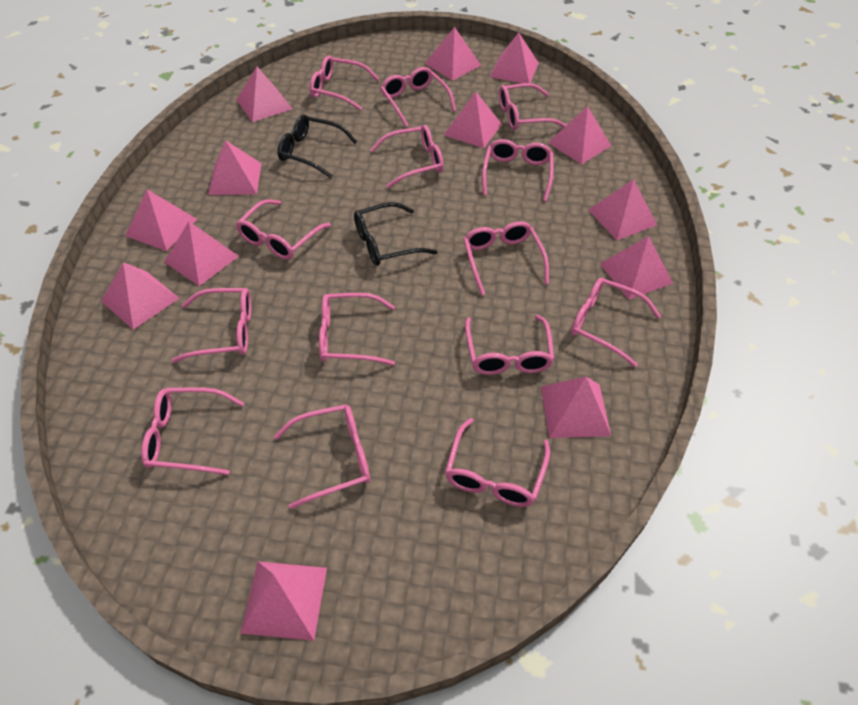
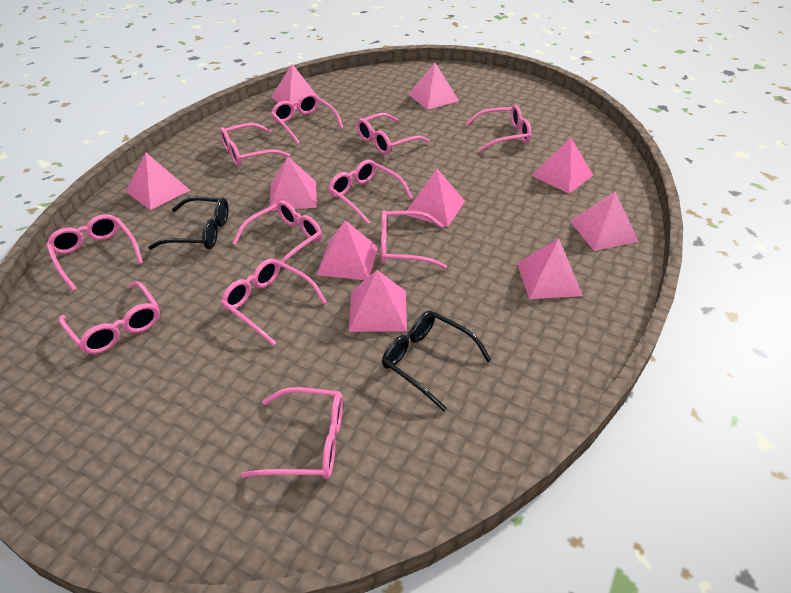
pink glasses: [141,387,244,475] [172,288,251,363] [236,200,331,260] [274,404,370,509] [310,55,379,111] [319,293,395,366] [370,125,444,188] [381,67,456,127] [445,418,550,507] [463,221,549,295] [465,315,554,375] [482,139,554,202] [499,83,566,130] [571,278,661,367] = 14 -> [46,214,143,291] [58,281,160,354] [220,123,290,166] [221,258,327,346] [232,200,322,268] [241,387,343,479] [271,93,343,144] [328,160,413,224] [357,113,430,155] [381,210,447,269] [465,105,531,152] = 11
pink pyramid: [101,262,179,330] [125,189,197,251] [164,221,239,286] [208,140,262,195] [236,67,292,122] [240,561,327,641] [425,27,481,81] [444,92,502,148] [490,33,539,83] [541,377,611,438] [548,106,611,165] [588,179,657,240] [600,236,673,300] = 13 -> [126,153,190,210] [270,157,317,211] [271,64,320,110] [317,220,378,280] [349,270,407,332] [407,169,465,227] [409,63,459,110] [517,238,583,299] [531,137,593,193] [570,191,639,251] = 10

